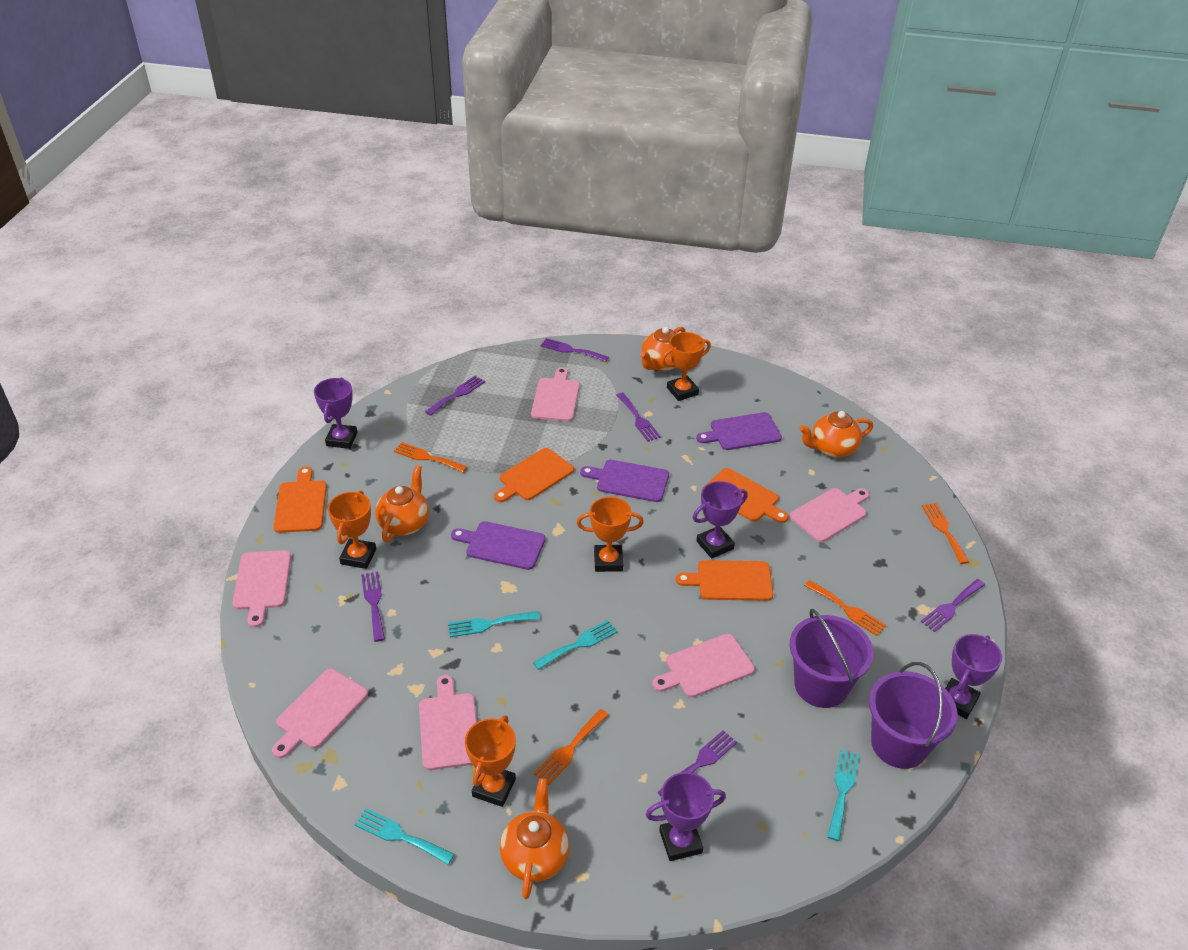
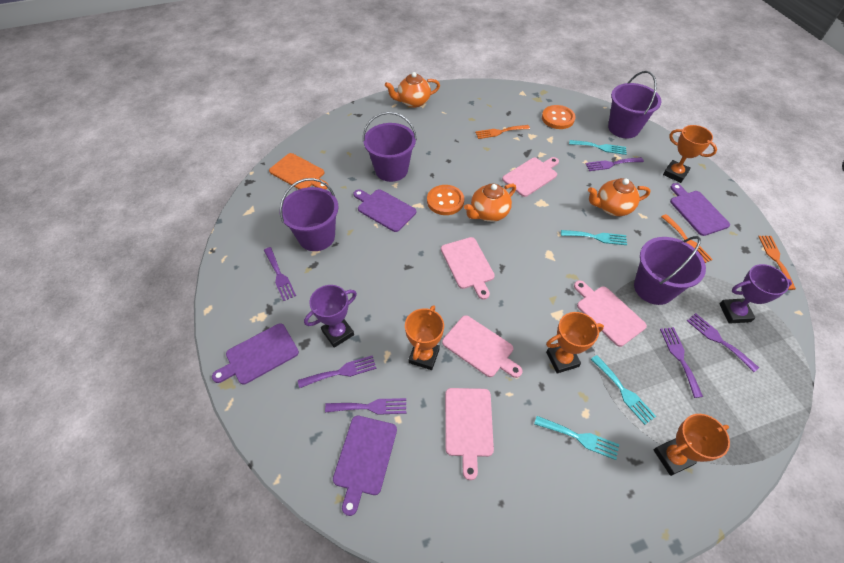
orange button: none = 0 -> [427,185,464,215] [542,105,575,129] = 2
orange cutting board: [273,466,327,533] [494,448,574,502] [676,560,773,601] [702,468,788,523] = 4 -> [269,153,328,190] = 1
orange fork: [394,442,467,473] [534,709,609,785] [804,580,886,636] [922,503,969,564] = 4 -> [475,125,530,139] [661,214,713,263] [758,236,796,290] = 3
orange teapot: [375,465,429,542] [500,778,569,899] [640,327,685,371] [799,411,873,458] = 4 -> [385,72,440,108] [464,183,516,222] [588,178,651,216] = 3
pink cutting board: [233,550,291,627] [272,669,368,758] [419,675,477,770] [531,367,580,422] [652,634,755,697] [790,488,869,542] = 6 -> [441,237,495,300] [442,315,523,378] [445,388,494,480] [502,157,559,197] [574,280,647,347] = 5
purple bucket: [790,609,874,708] [869,662,958,769] = 2 -> [280,178,339,251] [363,112,417,182] [608,71,661,138] [634,236,706,305] = 4
purple cutting board: [451,521,545,570] [580,460,669,502] [696,412,782,450] = 3 -> [212,323,299,385] [333,416,397,516] [353,189,416,232] [670,183,730,236] = 4
purple trophy: [314,377,358,449] [646,772,726,861] [693,481,748,559] [945,634,1002,719] = 4 -> [304,285,357,348] [720,264,792,324] = 2

